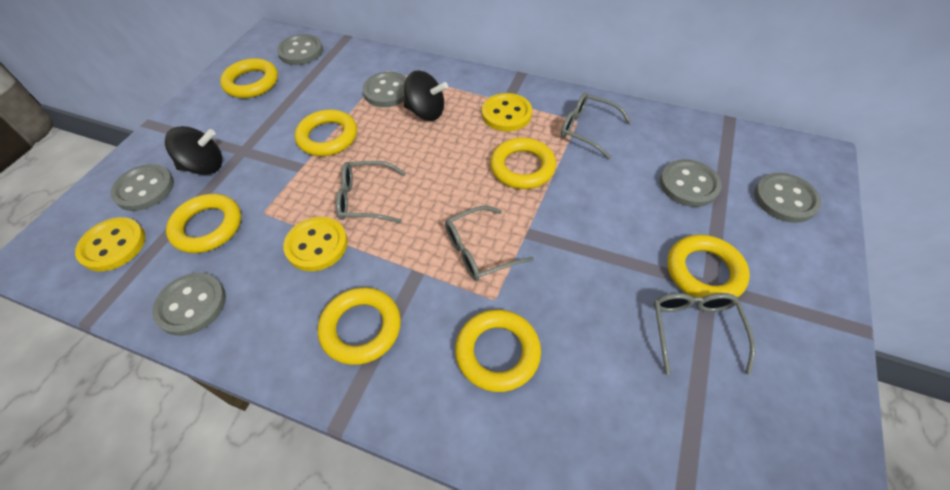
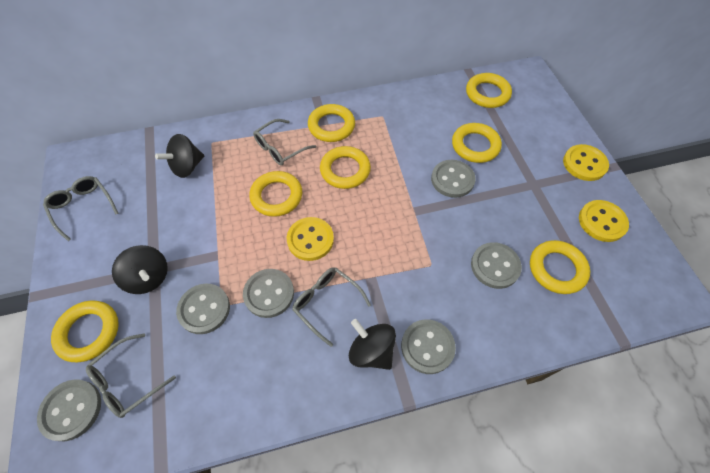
black spinning top: [165,126,222,175] [404,70,448,121] = 2 -> [112,245,168,294] [155,134,204,178] [349,319,396,370] = 3

